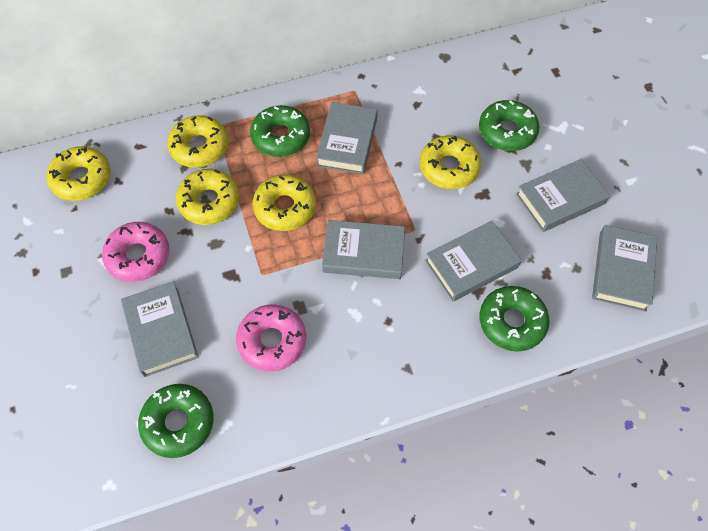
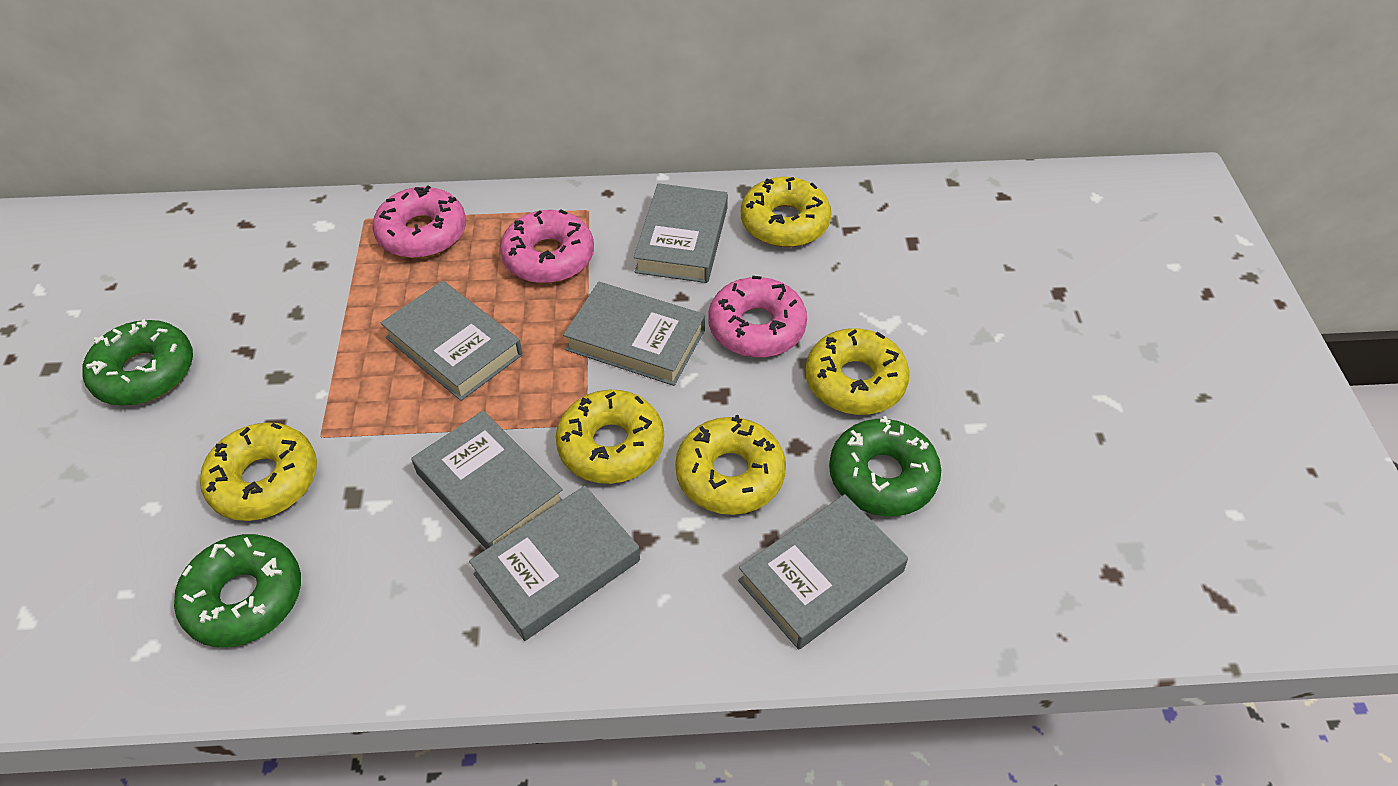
green donut: [138,384,214,458] [250,105,310,157] [479,100,539,151] [479,286,549,352] = 4 -> [82,319,193,406] [174,534,301,647] [829,416,941,516] = 3
pink donut: [102,222,169,282] [236,305,306,372] = 2 -> [372,186,466,258] [500,209,594,283] [708,276,807,358] = 3

